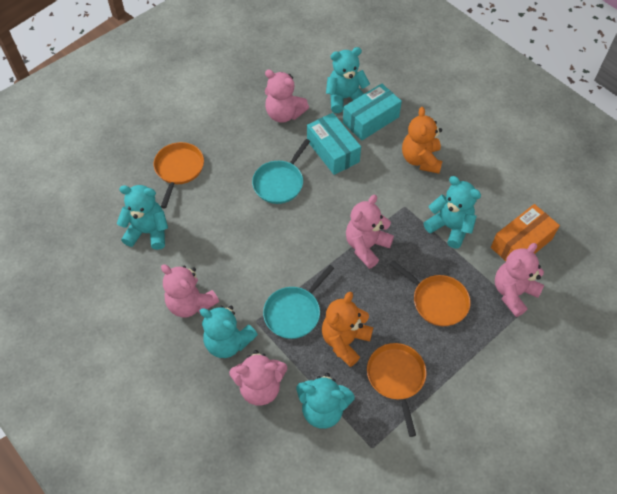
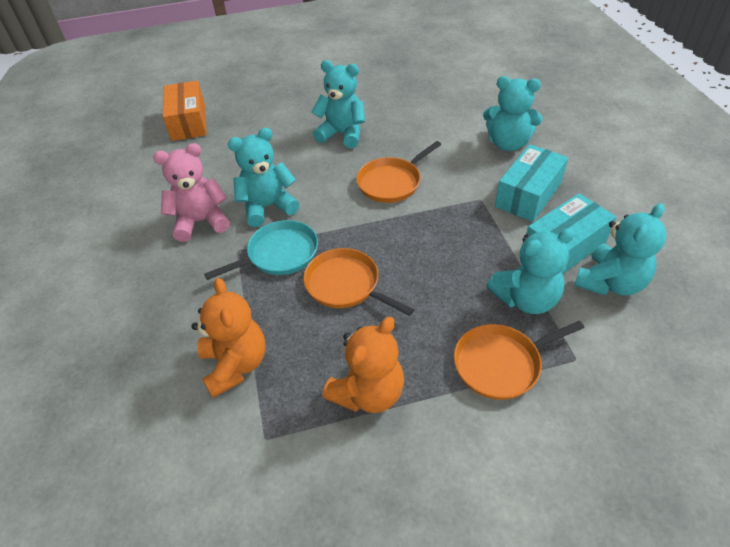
pink teddy bear: [161,265,219,318] [229,350,287,406] [265,69,309,123] [346,195,394,269] [495,243,544,317] = 5 -> [153,143,230,242] = 1
turquoise pan: [252,139,310,204] [263,265,334,339] = 2 -> [204,220,318,280] = 1

